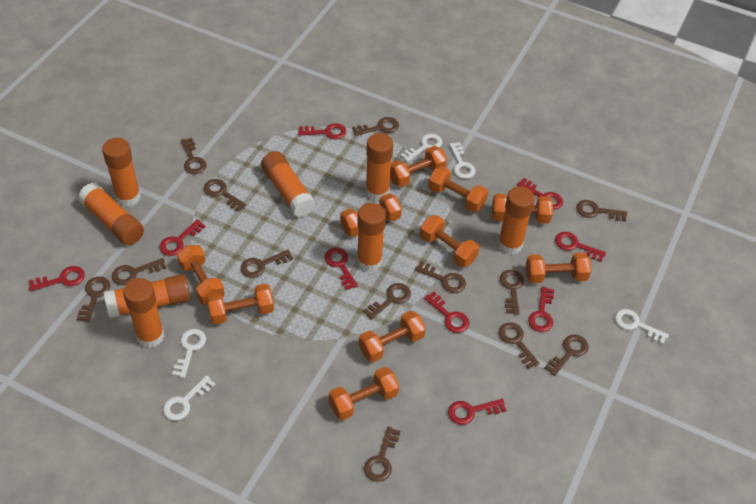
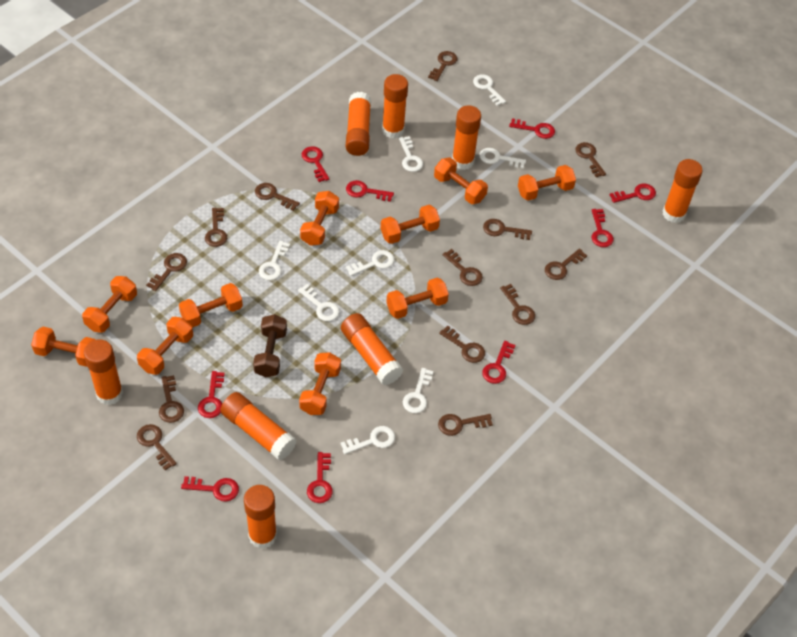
brown dumbbell: none = 0 -> [253,314,287,377] = 1
white key: [163,375,216,421] [172,329,206,378] [400,134,442,162] [449,142,475,179] [615,309,669,344] = 5 -> [259,241,290,280] [298,284,340,321] [341,426,395,454] [346,250,394,276] [399,136,423,172] [403,368,434,413] [473,74,506,106] [479,148,526,169] = 8

